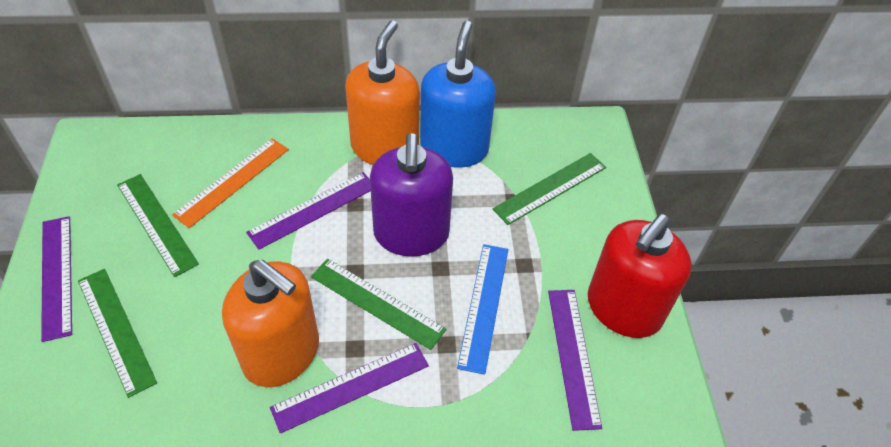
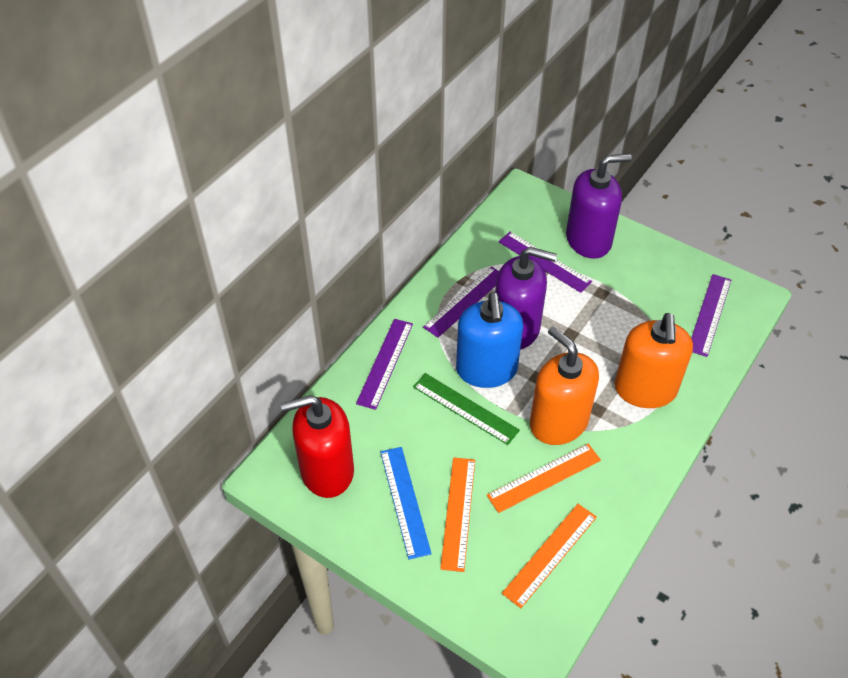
green ruler: [78,269,157,398] [117,174,199,277] [311,259,446,350] [493,153,606,225] = 4 -> [413,373,520,445] = 1
orange ruler: [172,138,289,228] = 1 -> [440,457,475,572] [487,444,601,513] [502,504,597,608] = 3
purple soap dispenser: [370,133,453,256] = 1 -> [495,247,557,349] [566,154,632,259] = 2

